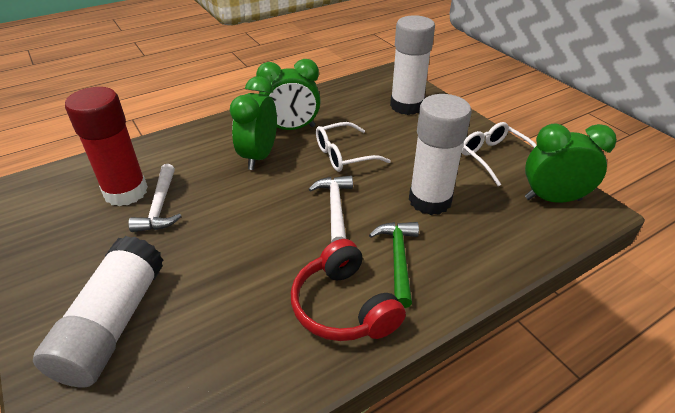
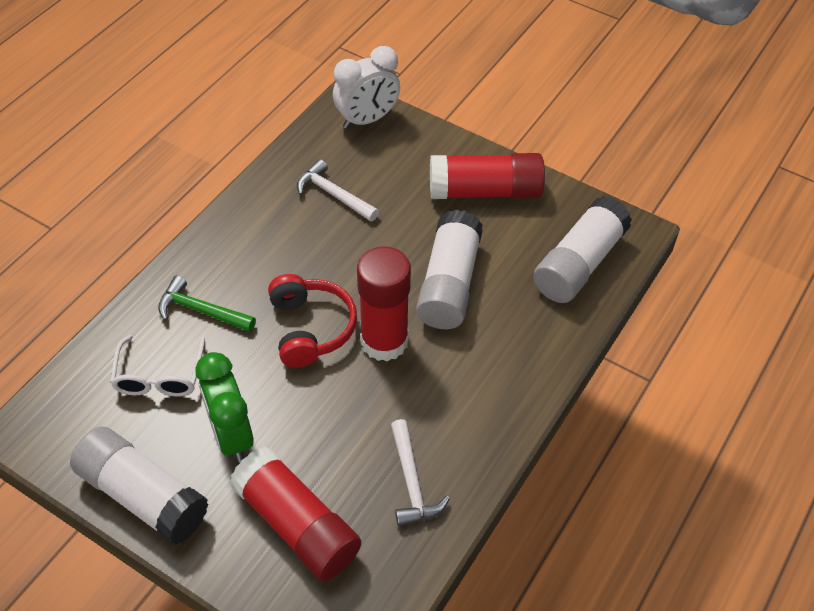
green clock: [230,76,277,170] [256,59,321,130] [525,124,617,203] = 3 -> [195,352,254,463] = 1
red glue stick: [65,87,148,206] = 1 -> [230,447,361,581] [357,247,411,361] [430,153,545,199] = 3
white clock: none = 0 -> [333,46,400,129] = 1
white glasses: [316,122,391,172] [461,122,537,186] = 2 -> [110,335,205,397] = 1

